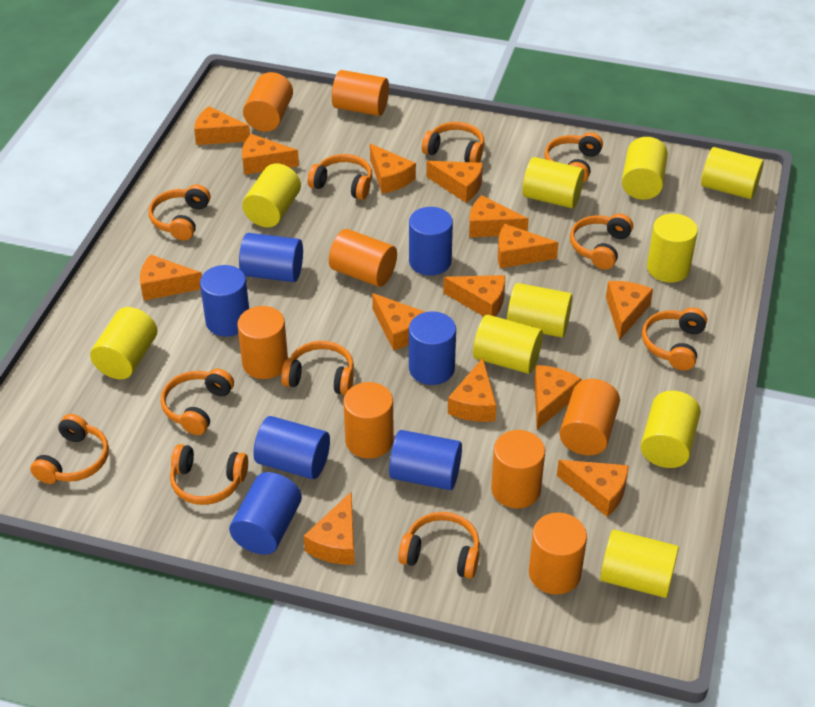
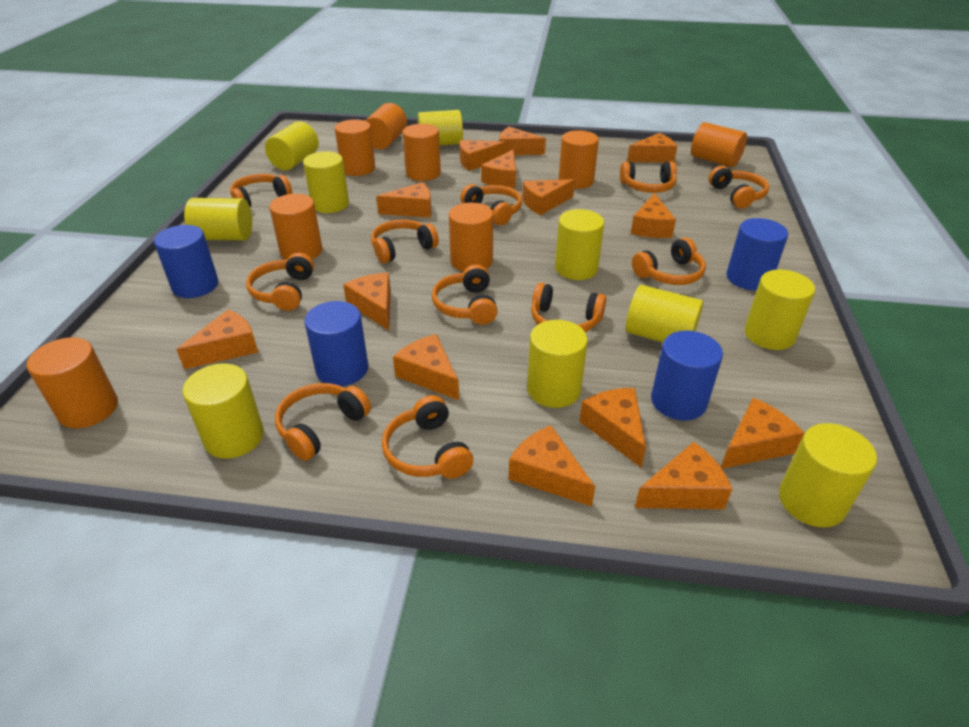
blue cylinder: [200,265,249,336] [229,472,302,555] [239,233,303,282] [253,416,330,479] [389,430,462,490] [409,207,453,275] [409,311,456,385] = 7 -> [154,225,218,298] [305,301,368,386] [651,331,723,421] [726,218,788,291] = 4

